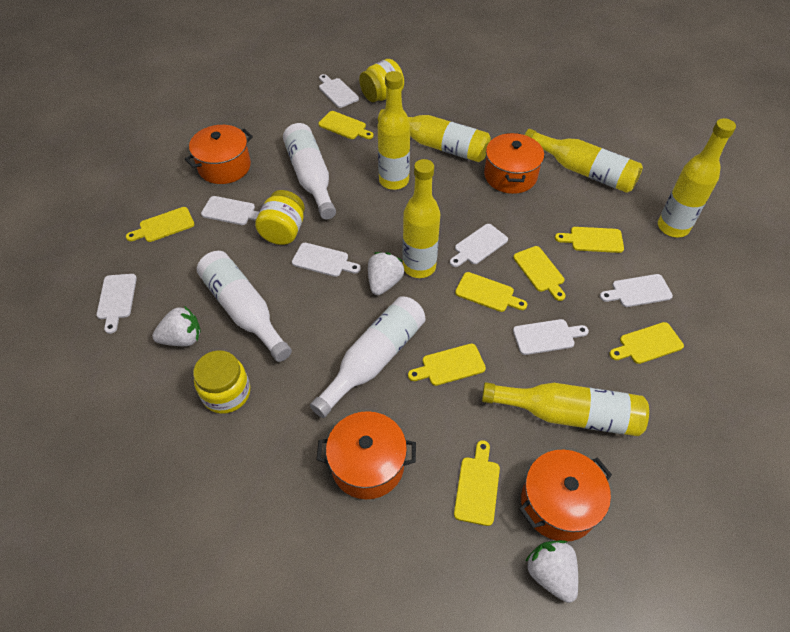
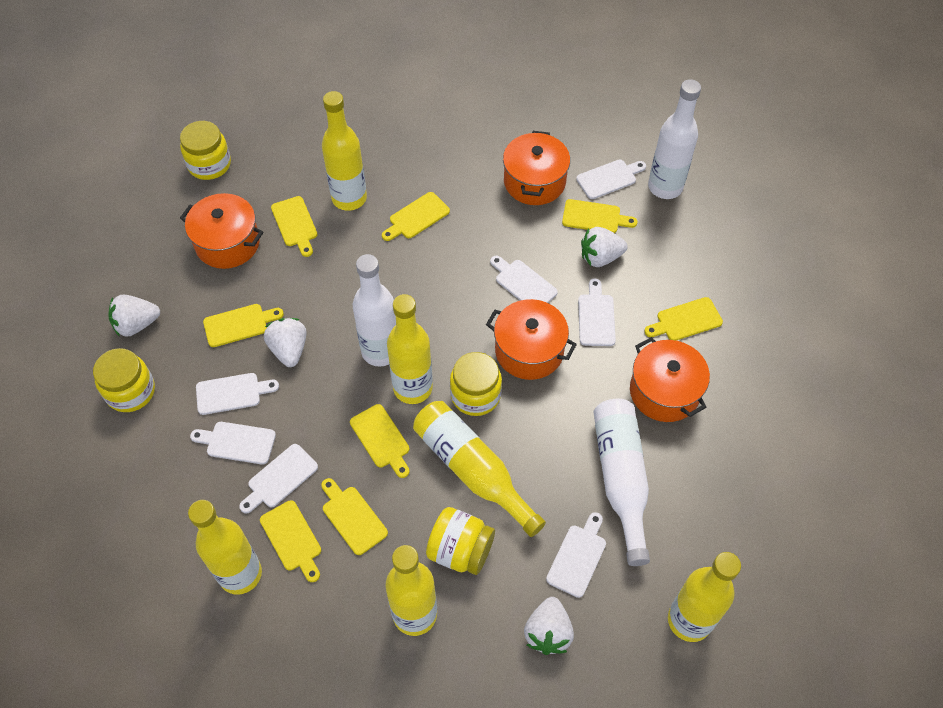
white strawberry: [152,306,201,346] [368,252,404,295] [525,540,578,603] = 3 -> [108,294,160,337] [264,318,307,367] [524,597,574,655] [581,227,628,267] = 4
yellow jar: [193,350,250,414] [255,190,305,245] [359,59,404,102] = 3 -> [93,348,155,412] [180,121,231,180] [426,507,495,575] [450,352,502,416] = 4

